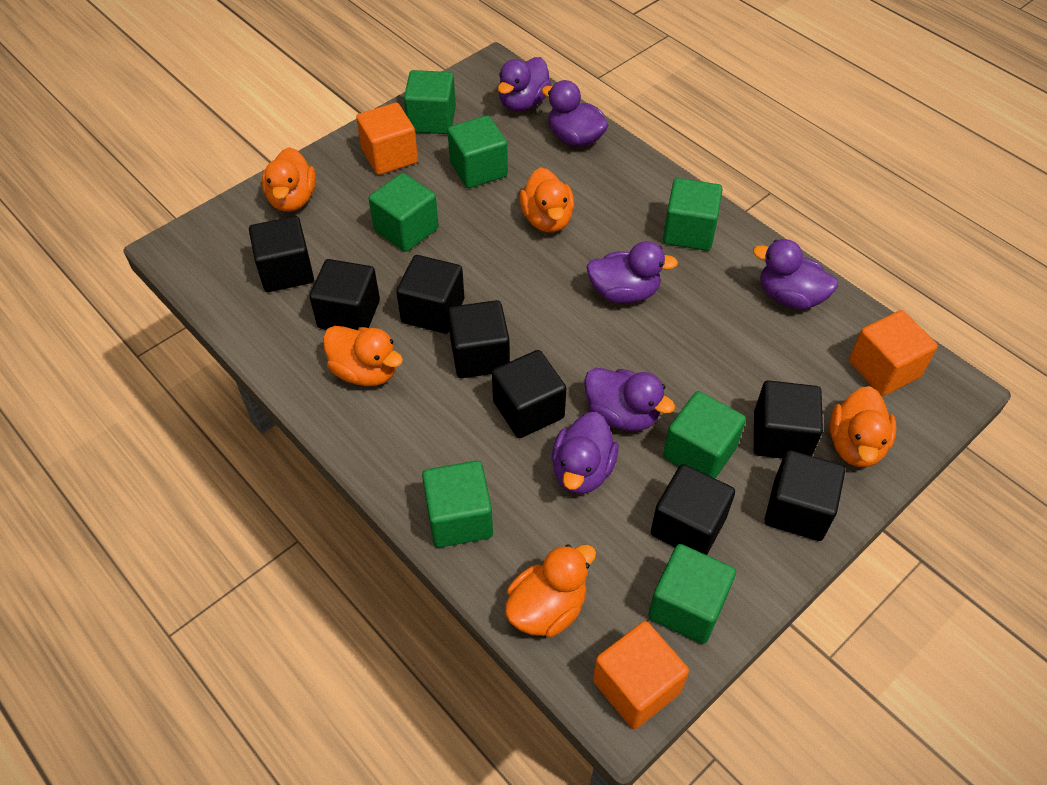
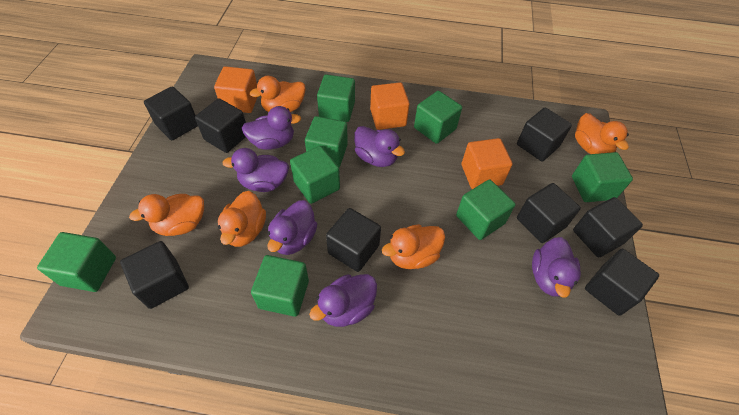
green cube: [369,173,439,252] [404,70,456,134] [422,461,493,548] [447,115,508,188] [648,544,736,644] [663,178,722,251] [663,391,746,479] = 7 -> [37,232,116,292] [251,255,309,317] [290,146,340,204] [305,116,348,167] [317,74,355,122] [414,91,462,144] [456,180,515,240] [572,152,633,202] = 8

